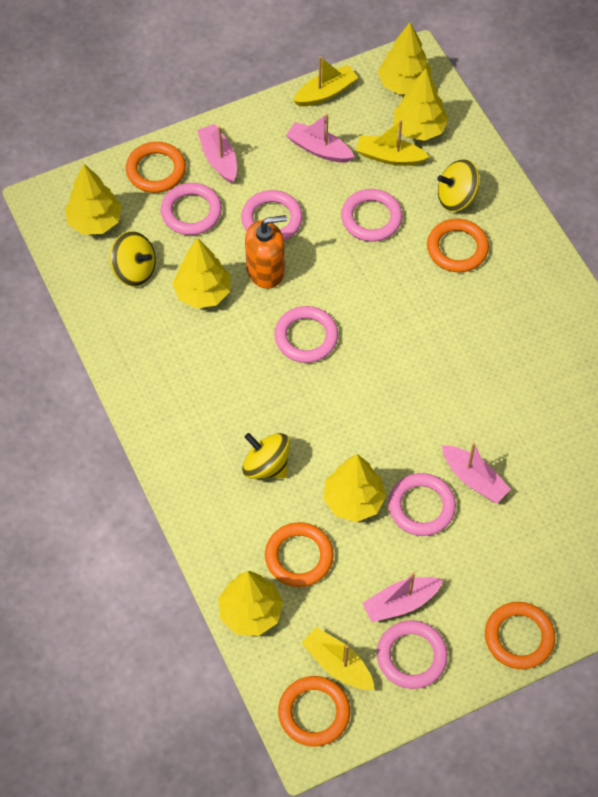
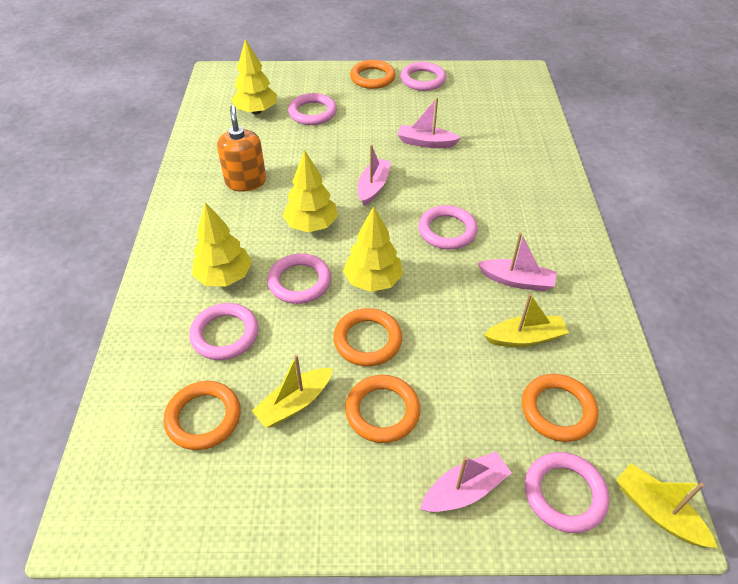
yellow spinning top: [110,231,156,287] [242,433,290,479] [437,159,480,212] = 3 -> none = 0
yellow tree: [65,164,122,235] [172,238,230,309] [218,571,283,636] [323,454,386,522] [378,22,432,95] [394,68,449,141] = 6 -> [192,202,252,287] [232,39,277,114] [283,150,338,232] [343,206,403,292] = 4

